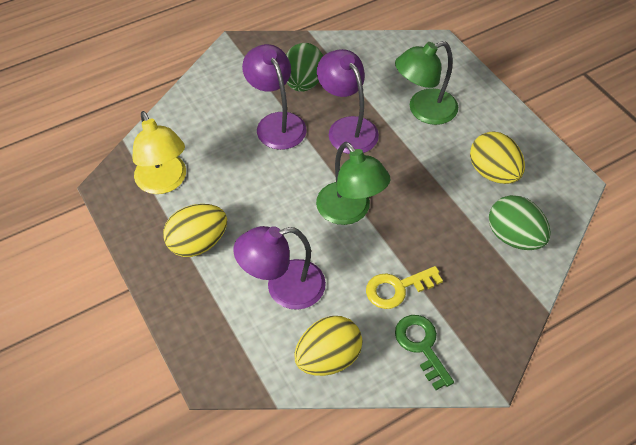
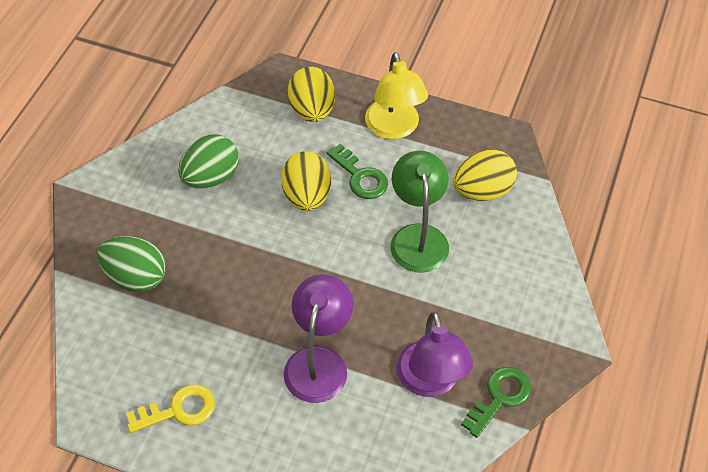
green key: [395,315,454,390] = 1 -> [326,144,388,199] [461,367,531,438] = 2
green lamp: [316,142,390,225] [395,41,458,125] = 2 -> [390,151,449,273] = 1
purple lamp: [233,226,326,310] [242,44,307,150] [317,49,379,154] = 3 -> [284,274,353,403] [396,312,473,397] = 2

